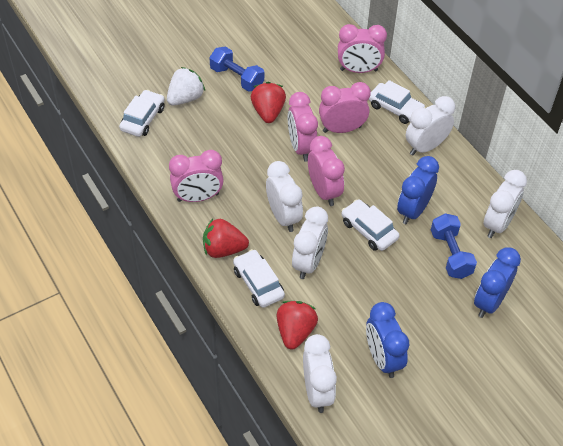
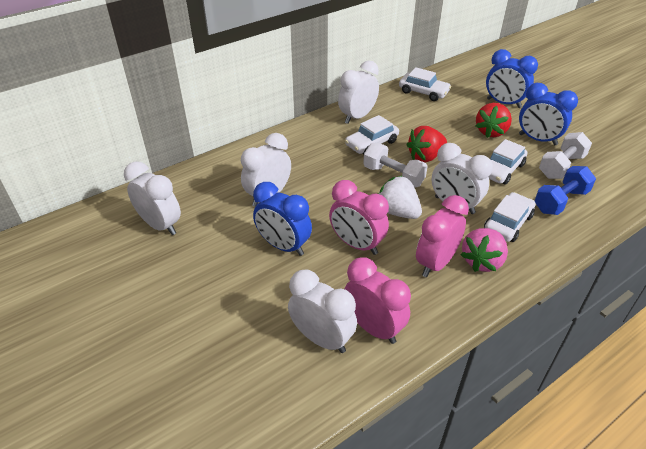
blue dumbbell: [209,46,264,92] [431,213,477,279] = 2 -> [534,166,596,215] = 1
pink clock: [169,150,224,202] [288,92,318,162] [308,136,345,206] [319,82,371,133] [338,24,387,73] = 5 -> [329,180,389,255] [345,257,411,344] [416,195,469,277] = 3
pink strawberry: none = 0 -> [460,228,508,272] = 1
red strawberry: [203,218,249,258] [251,82,286,123] [277,301,318,349] = 3 -> [406,126,447,162] [476,103,512,138] = 2
white dumbbell: none = 0 -> [363,143,428,188] [539,132,592,179] = 2

